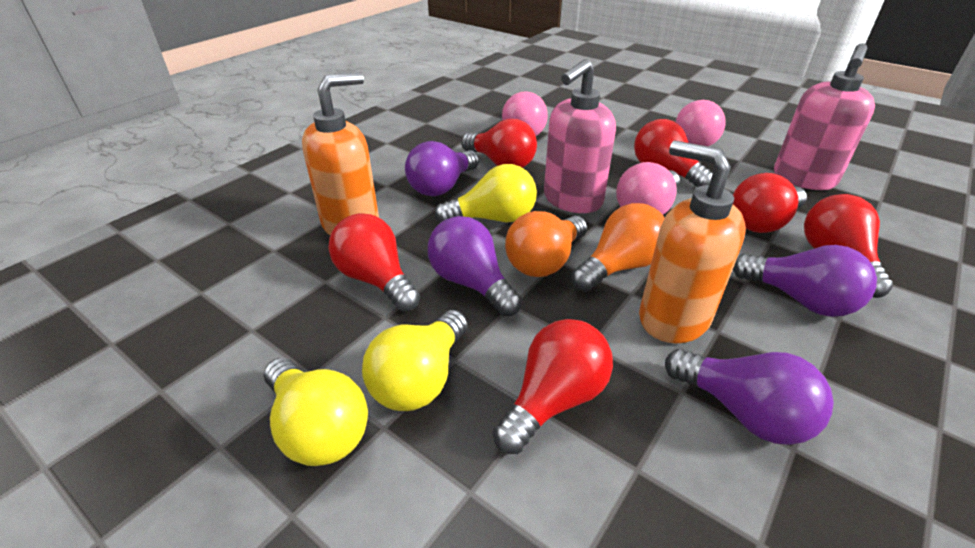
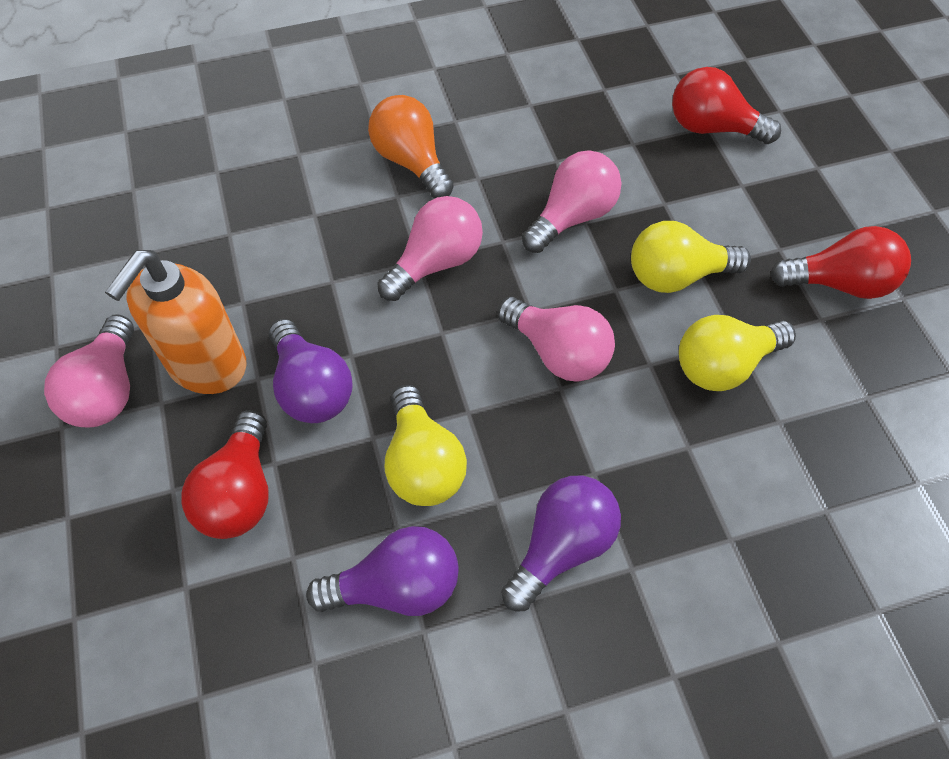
orange light bulb: [505,211,587,277] [571,203,665,292] = 2 -> [368,95,454,199] = 1
orange soap dispenser: [302,72,379,235] [639,141,746,343] = 2 -> [105,250,247,394] = 1
pink light bulb: [502,91,548,136] [616,162,680,215] [675,100,726,146] = 3 -> [44,314,134,427] [377,196,483,301] [497,297,615,382] [522,150,622,253] = 4
pink soap dispenser: [544,59,616,213] [774,43,875,190] = 2 -> none = 0
purple light bulb: [405,141,479,196] [428,216,522,316] [665,349,834,445] [733,245,877,317] = 4 -> [269,319,353,423] [306,526,459,616] [501,476,621,611] = 3
red light bulb: [328,213,420,312] [461,119,537,168] [493,319,613,454] [634,119,713,187] [733,173,807,233] [804,194,893,298] = 6 -> [181,410,269,539] [672,67,781,144] [770,226,911,299] = 3

